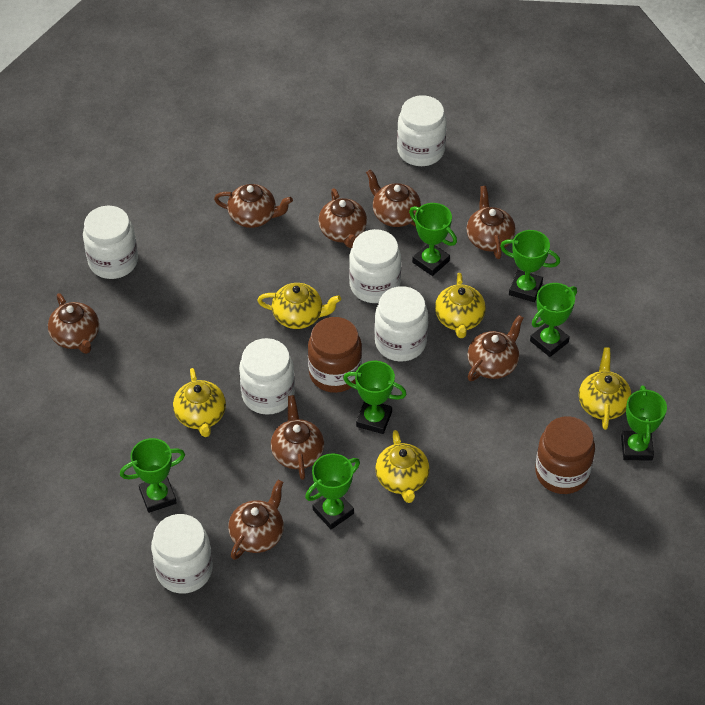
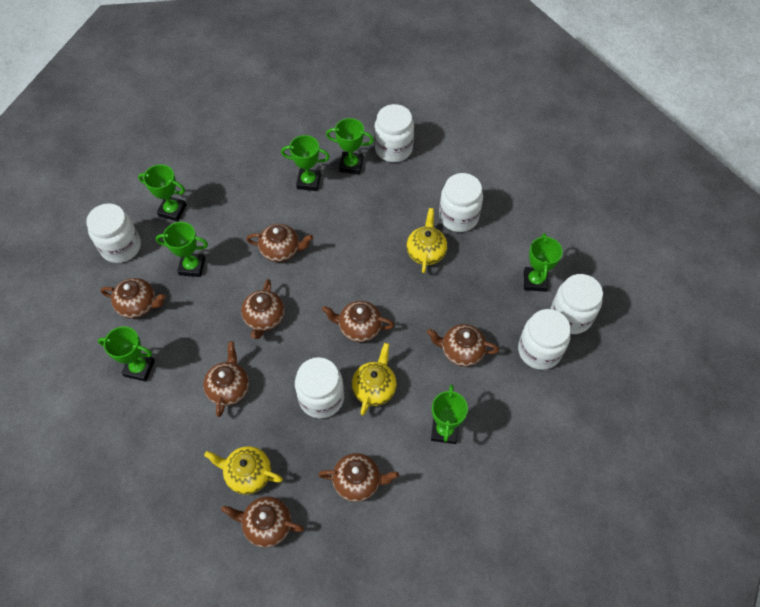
brown jar: [308,317,362,393] [535,416,595,494] = 2 -> none = 0
yellow teapot: [173,368,226,437] [257,283,341,329] [375,430,430,503] [435,273,486,338] [579,347,631,430] = 5 -> [204,446,283,495] [352,343,397,415] [406,208,447,273] = 3

